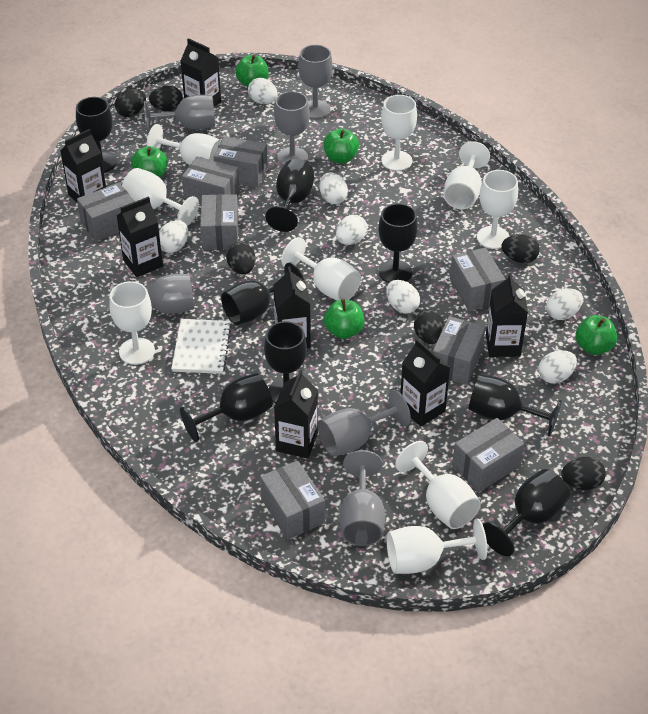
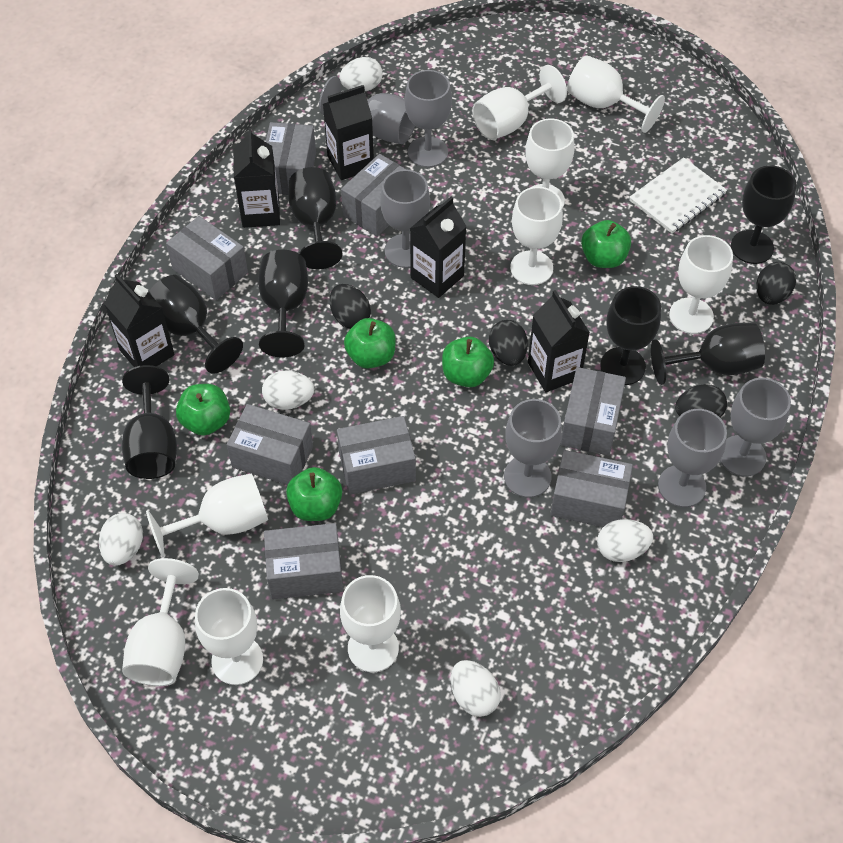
black carton: [60,129,106,202] [117,196,163,277] [181,38,221,107] [273,267,311,348] [274,369,318,459] [400,339,450,427] [486,273,528,357] = 7 -> [104,274,175,367] [233,128,280,228] [323,85,374,180] [410,197,467,298] [528,290,590,392] = 5
black egg: [115,89,146,117] [149,86,183,111] [226,242,256,274] [414,310,444,344] [501,234,540,263] [561,457,606,490] = 6 -> [330,284,371,329] [489,320,528,366] [675,384,727,417] [756,262,796,305] = 4
black goblet: [76,97,116,173] [180,373,273,442] [221,262,304,325] [264,321,307,403] [266,159,314,232] [378,203,418,283] [469,374,562,437] [483,469,570,556] = 8 -> [122,365,177,479] [149,275,243,374] [258,250,308,357] [288,167,342,269] [600,286,661,385] [651,322,765,385] [731,165,796,264] = 7
white egg: [159,220,188,253] [248,78,278,104] [319,172,348,204] [336,215,367,245] [386,280,420,314] [538,350,577,384] [546,289,583,320] = 7 -> [99,513,143,566] [262,371,314,410] [339,57,382,91] [451,660,501,717] [597,519,653,562] = 5

